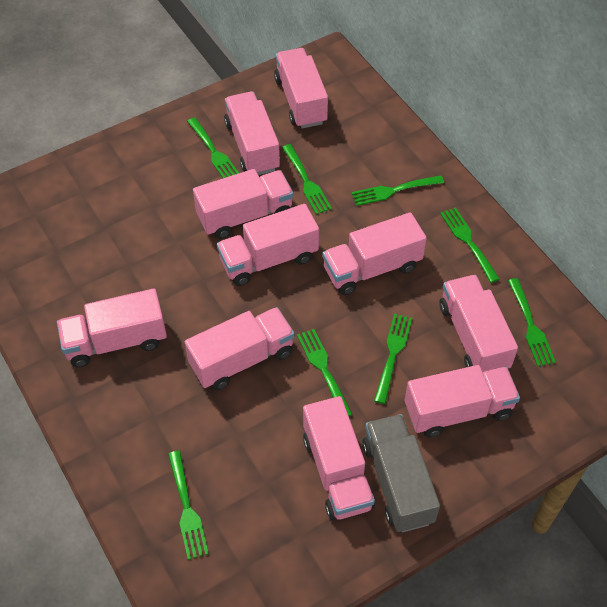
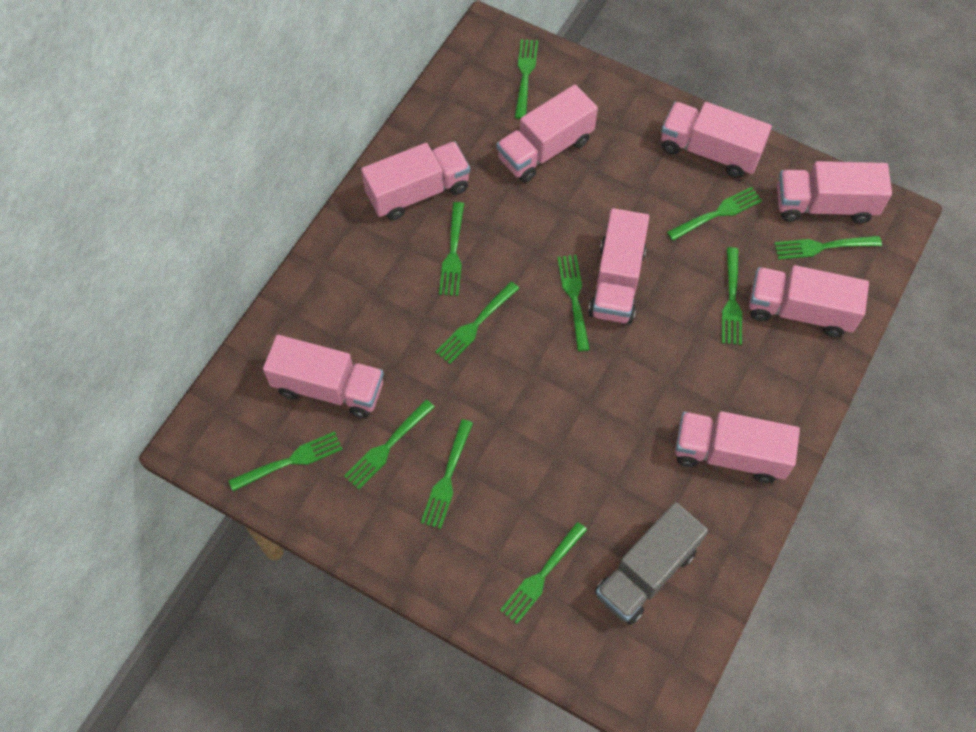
green fork: [168,451,209,560] [187,118,239,178] [282,144,332,215] [297,329,353,416] [351,175,444,206] [374,314,412,404] [440,207,500,283] [508,278,556,367] = 8 -> [229,431,343,491] [344,399,435,490] [421,419,473,529] [435,281,520,364] [439,202,464,296] [500,522,587,624] [515,39,538,119] [557,255,590,351] [667,187,762,241] [722,247,742,345] [774,236,882,260] = 11
pink truck: [57,288,167,367] [185,307,295,390] [193,169,294,239] [217,204,319,286] [224,92,280,175] [274,48,328,128] [303,396,375,520] [322,212,427,295] [405,365,520,437] [439,275,518,372] = 10 -> [263,335,384,418] [361,141,470,220] [496,84,598,183] [588,208,649,324] [661,102,772,178] [675,411,800,483] [749,265,869,337] [777,161,892,223] = 8

